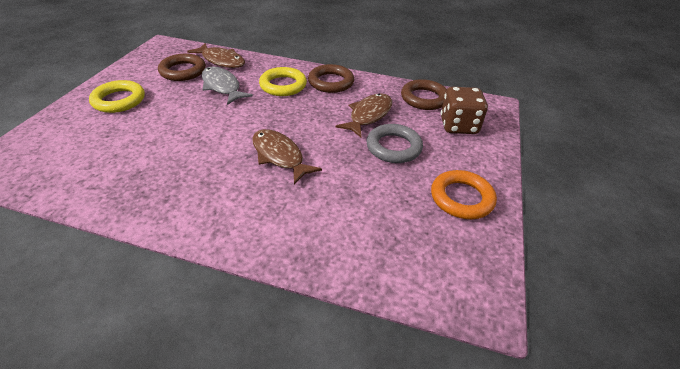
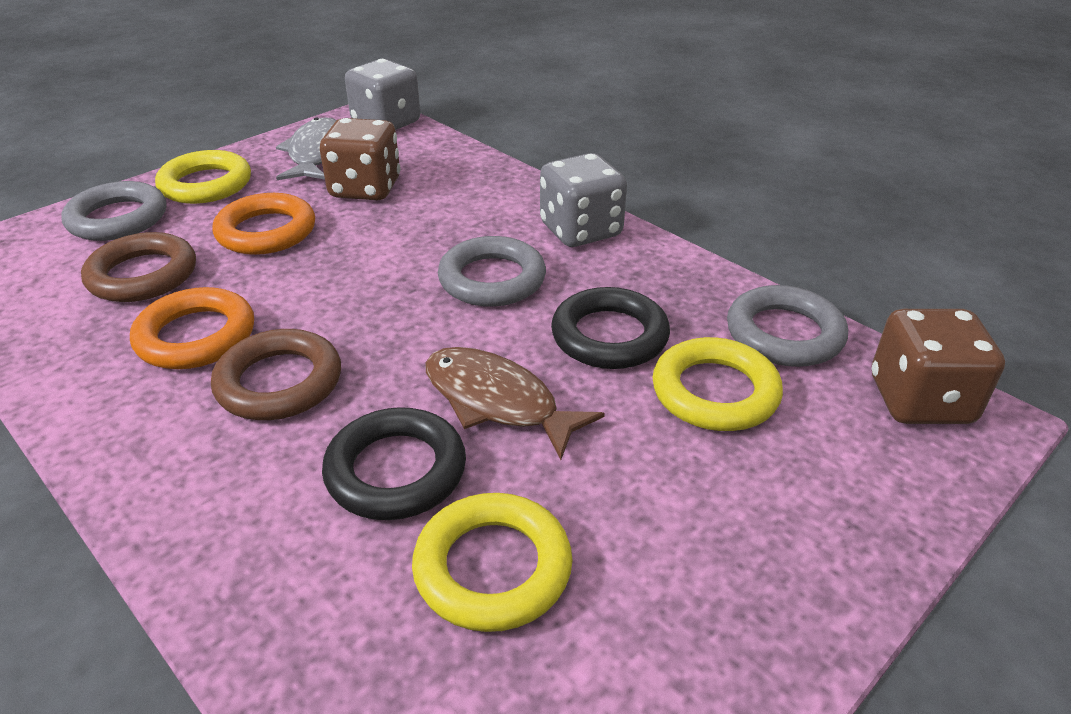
black ring: none = 0 -> [322,407,466,520] [551,287,670,369] = 2
brown dice: [440,87,488,134] = 1 -> [320,118,400,200] [872,309,1005,424] = 2
brown fish: [187,43,245,68] [252,129,322,185] [335,93,392,138] = 3 -> [425,347,605,460] = 1
brown ring: [158,54,206,81] [308,64,354,93] [401,79,447,110] = 3 -> [81,232,196,302] [211,329,341,420] = 2
grey dice: none = 0 -> [345,59,420,130] [540,153,627,247] = 2
grey ring: [366,124,423,163] = 1 -> [61,181,166,241] [438,236,546,307] [727,285,848,367] = 3
orange ring: [431,170,497,219] = 1 -> [130,287,254,369] [213,193,315,255] = 2
yellow ring: [89,80,145,113] [259,67,307,96] = 2 -> [155,150,251,204] [412,493,573,632] [652,337,783,431] = 3

